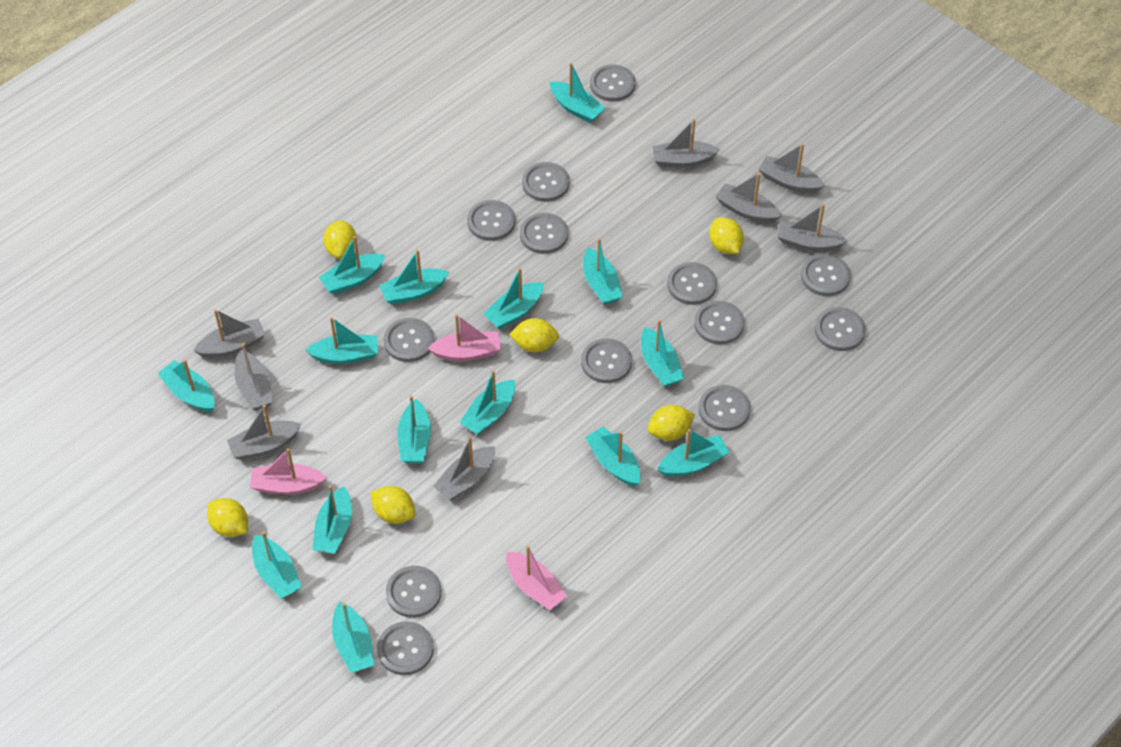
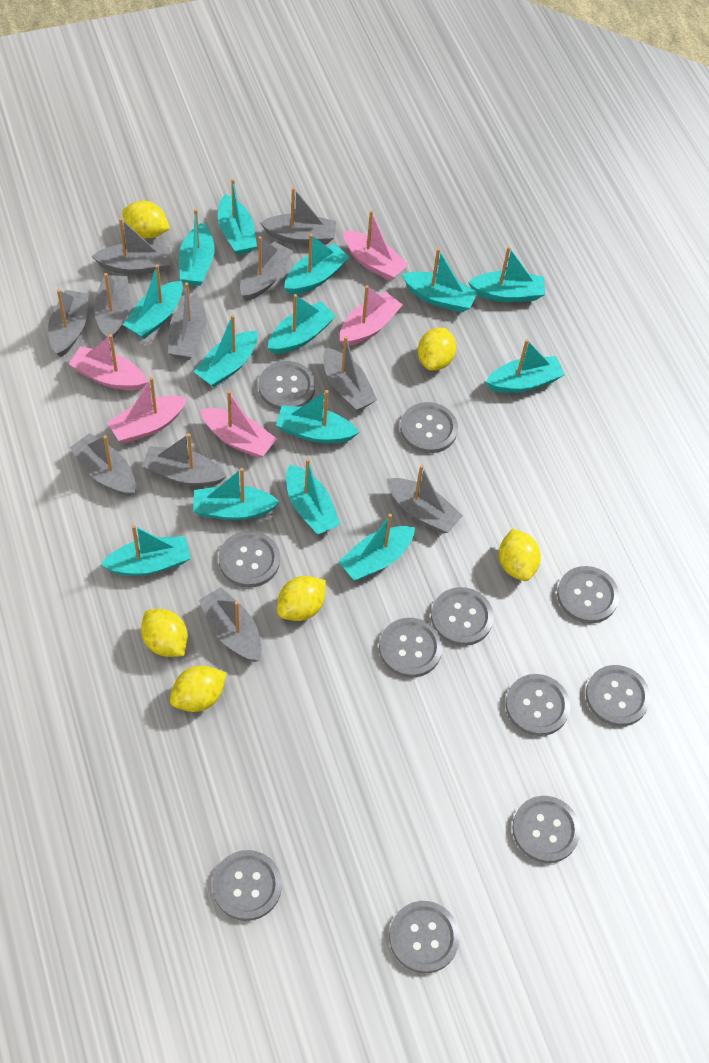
grey boat: [193,309,265,358] [227,405,302,460] [234,343,273,410] [433,437,495,500] [652,119,720,168] [716,173,782,223] [758,143,825,193] [777,204,847,252] = 8 -> [48,289,89,357] [70,433,136,497] [92,218,170,275] [94,273,130,340] [142,433,227,486] [168,283,206,360] [199,587,262,662] [240,236,294,301] [260,187,336,245] [323,336,377,412] [387,465,463,534] = 11
grey button: [377,621,434,675] [384,318,434,362] [386,566,442,618] [467,200,515,241] [520,213,568,254] [522,162,570,202] [581,338,632,383] [590,64,636,102] [667,262,717,305] [694,301,745,345] [698,385,751,431] [801,254,851,296] [815,307,866,351] = 13 -> [212,850,282,921] [219,531,280,588] [258,361,315,410] [379,618,442,678] [389,901,460,973] [400,402,458,453] [431,587,493,646] [505,674,570,736] [512,796,580,863] [557,566,619,623] [586,665,650,726] = 11
pink boat: [250,448,327,494] [428,314,501,361] [506,546,567,610] = 3 -> [69,334,148,391] [107,377,187,443] [201,391,277,458] [340,285,402,346] [343,210,409,281] = 5
turquoise boat: [158,360,215,412] [252,531,302,599] [305,317,378,364] [312,485,352,554] [319,236,386,294] [332,601,374,673] [379,250,449,305] [397,395,431,463] [459,370,515,435] [483,268,544,329] [550,63,605,123] [583,238,623,305] [585,427,641,486] [641,320,684,387] [657,429,730,477] = 15 -> [101,525,191,576] [123,264,183,339] [179,209,215,286] [193,468,280,520] [194,315,258,387] [218,179,257,255] [268,294,336,354] [276,390,359,443] [284,234,350,295] [286,459,340,535] [338,514,415,581] [402,248,478,313] [468,246,545,302] [486,339,565,393] = 14

